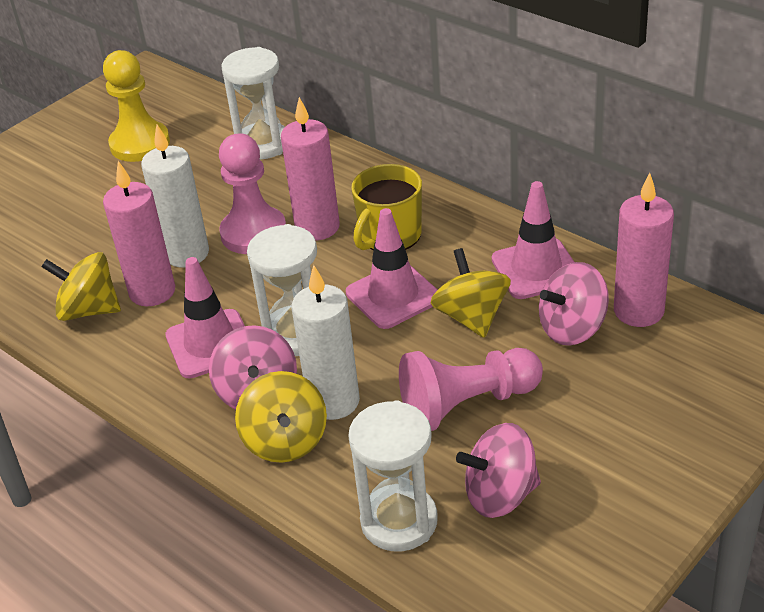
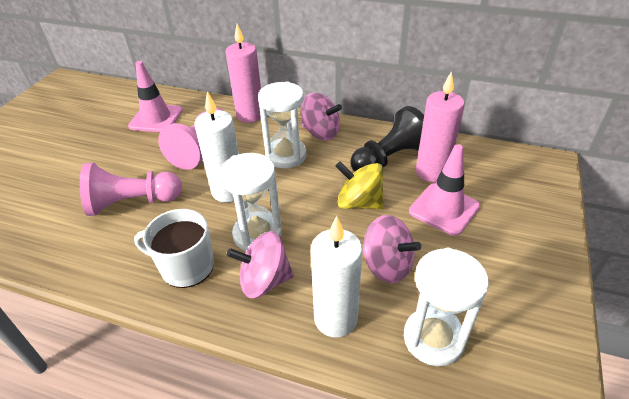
black pawn: none = 0 -> [351,106,424,172] = 1
pink candle: [103,161,175,306] [281,97,340,240] [614,173,674,327] = 3 -> [225,24,261,123] [416,71,465,182] = 2
pink traffic cone: [165,257,245,378] [346,208,438,329] [492,181,574,299] = 3 -> [128,61,183,132] [409,144,480,236] = 2
white mug: none = 0 -> [134,209,214,288] = 1
yellow mug: [351,164,422,251] = 1 -> none = 0
yellow pawn: [103,50,170,162] = 1 -> none = 0
yellow spinning top: [41,252,121,321] [235,371,327,463] [430,248,511,338] = 3 -> [335,161,384,210] = 1

